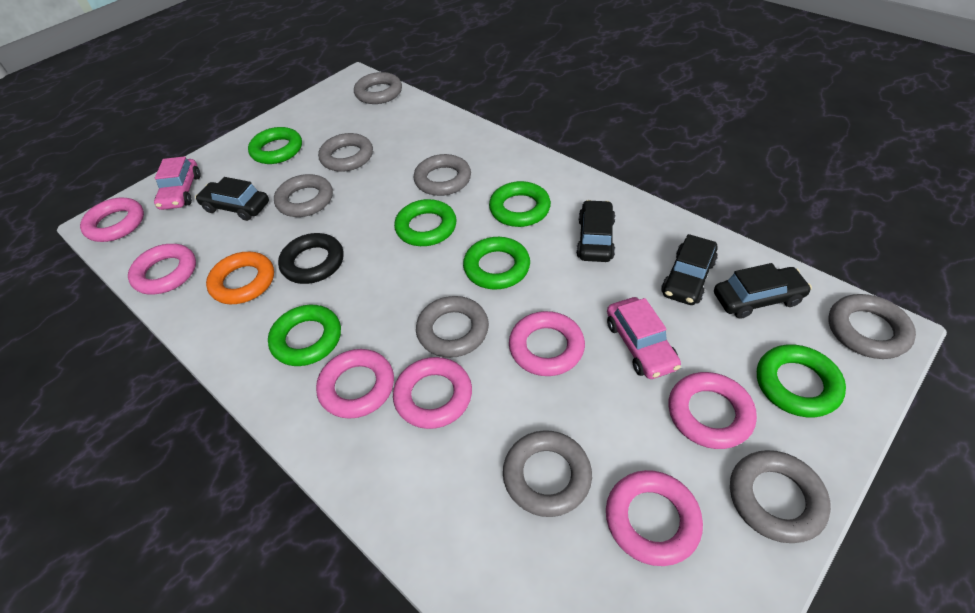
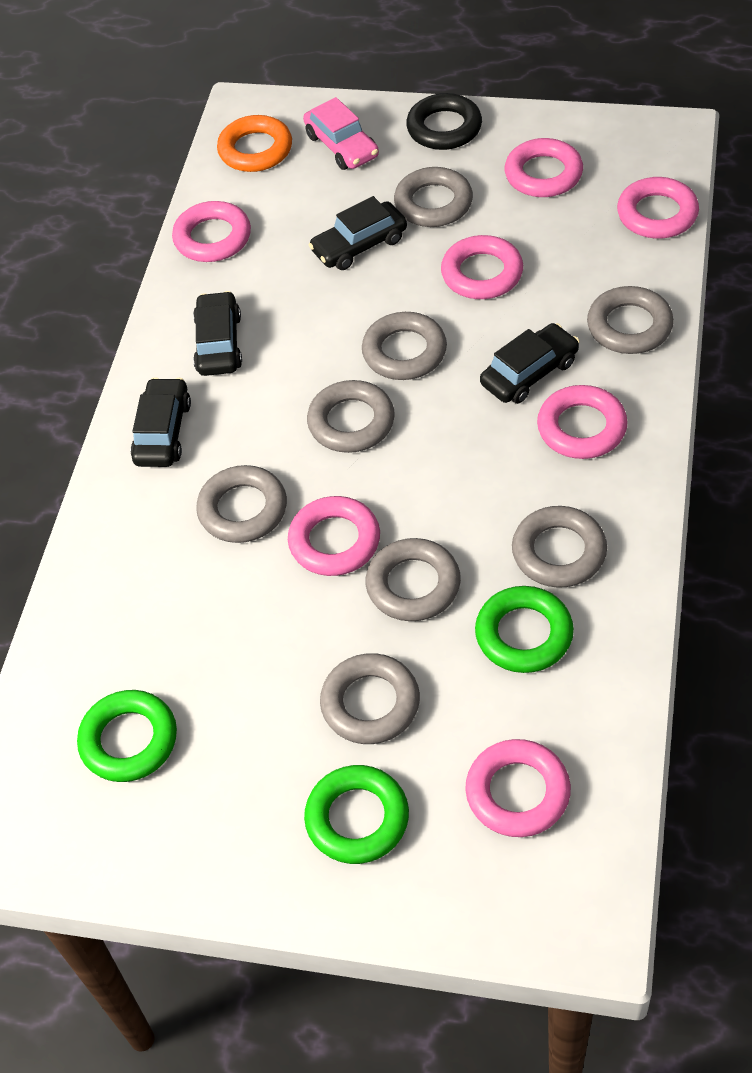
green ring: [248,127,302,164] [268,305,341,366] [394,199,457,246] [463,237,530,290] [489,181,551,227] [757,344,846,418] = 6 -> [77,690,177,782] [304,765,409,864] [475,586,574,673] = 3
pink car: [154,156,201,210] [607,297,681,379] = 2 -> [303,97,379,170] = 1

